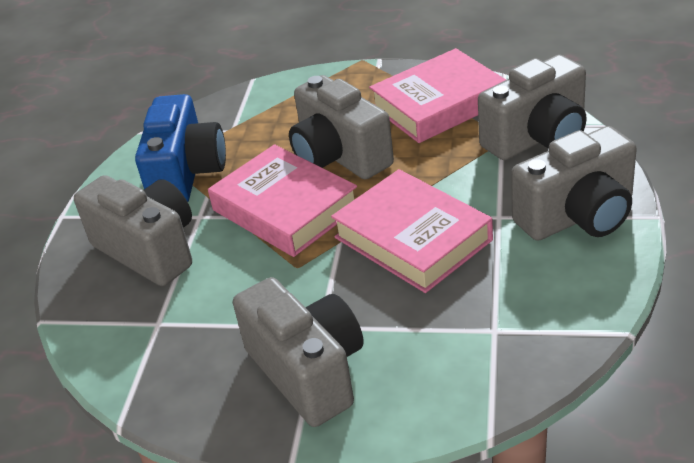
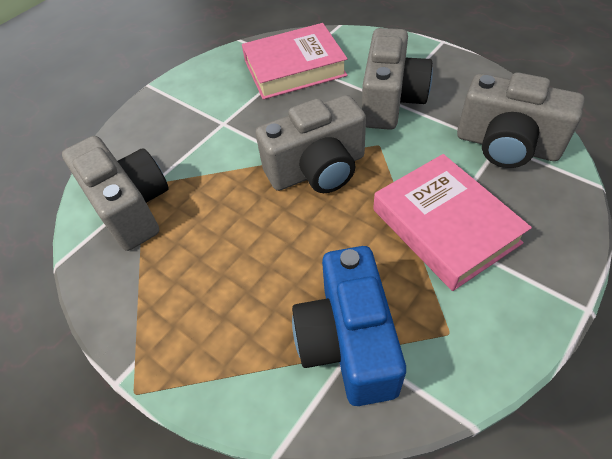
grey camera: [74,175,192,286] [233,277,364,427] [289,75,394,179] [478,55,587,160] [511,126,637,241] = 5 -> [62,136,169,251] [256,95,366,193] [362,28,433,130] [457,72,585,168] = 4
pink book: [208,144,357,257] [331,169,493,293] [369,48,506,143] = 3 -> [242,23,347,100] [373,154,532,291] = 2

